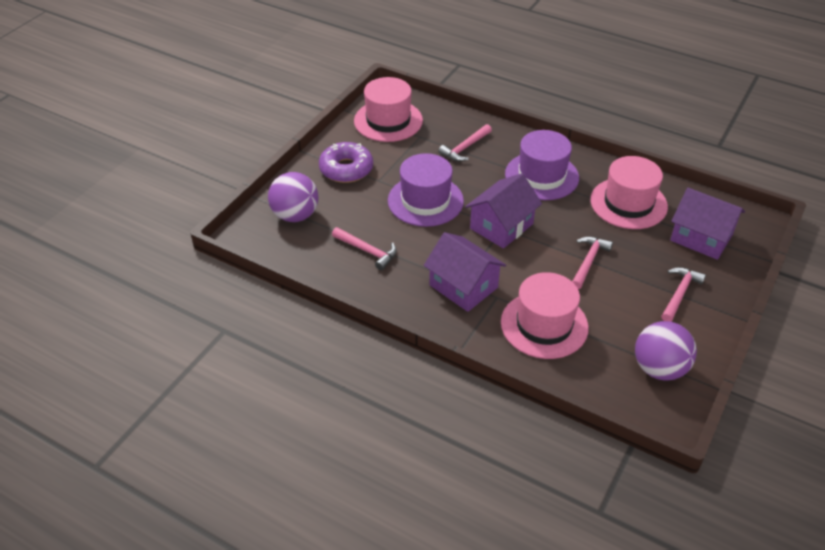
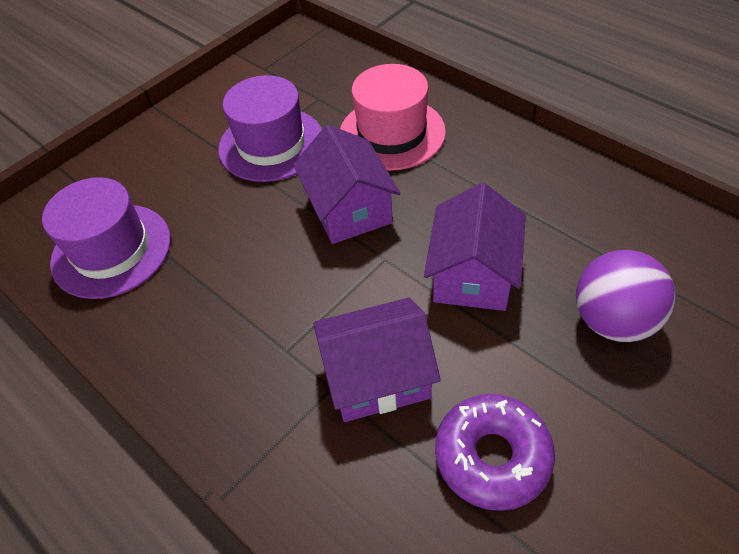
pink hammer: [332,227,397,270] [438,124,492,161] [572,236,613,289] [661,267,706,321] = 4 -> none = 0
pink hat: [354,77,423,142] [501,272,589,359] [590,156,668,229] = 3 -> [340,64,446,171] = 1
purple ball: [268,172,319,222] [635,321,697,381] = 2 -> [576,250,676,342] = 1

